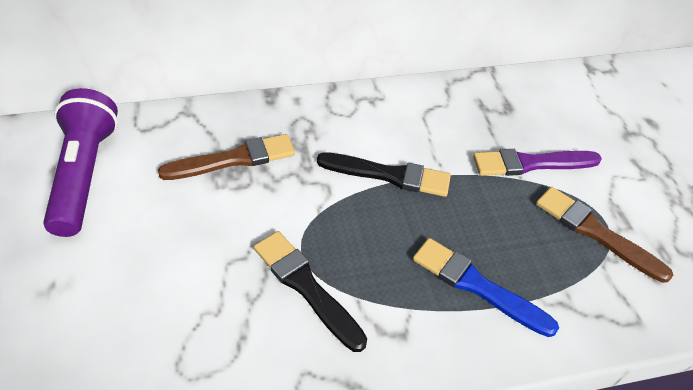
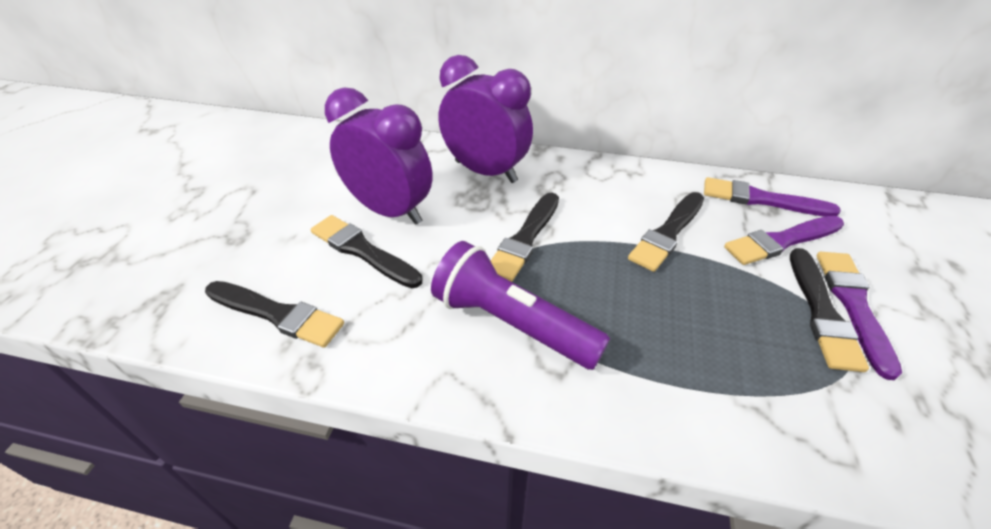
black brush: [254,231,367,352] [317,152,451,197] = 2 -> [205,281,344,348] [311,215,423,288] [491,193,559,282] [628,192,704,272] [790,248,869,372] = 5
blue brush: [413,238,559,337] = 1 -> none = 0
brown brush: [158,134,295,180] [536,187,673,283] = 2 -> none = 0
purple brush: [473,149,602,176] = 1 -> [704,177,841,217] [724,216,844,265] [817,252,902,380] = 3
purple clock: none = 0 -> [325,87,433,225] [438,55,533,183] = 2

